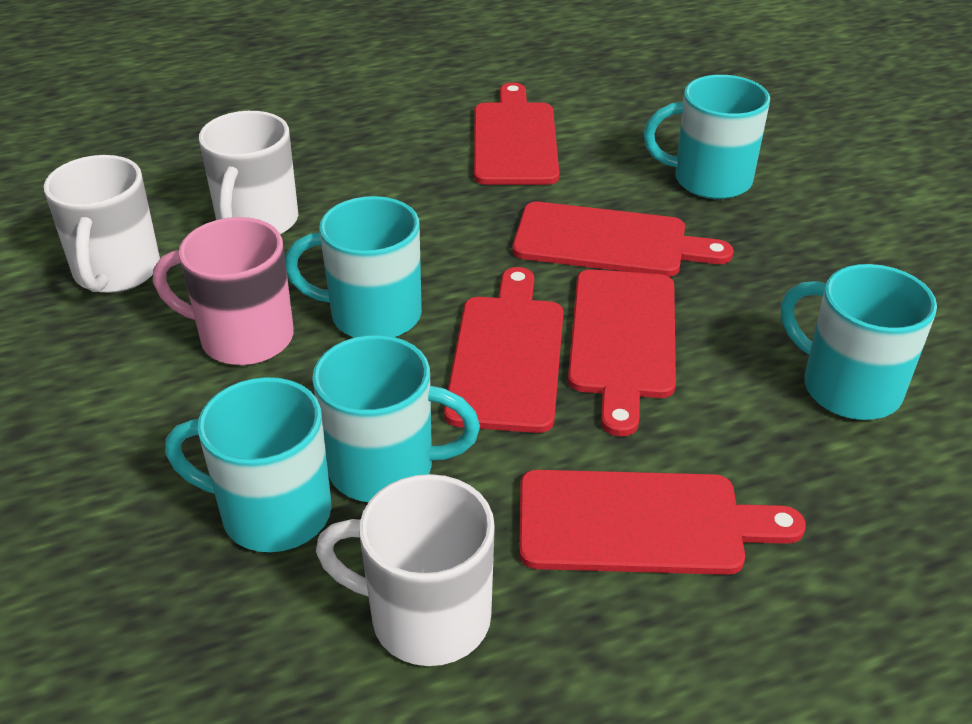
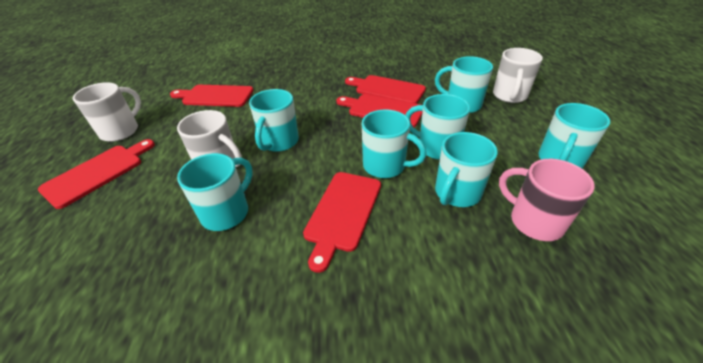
turquoise mug: [165,377,332,552] [285,196,422,337] [312,335,480,502] [644,75,770,199] [781,264,937,420] = 5 -> [177,153,253,231] [249,89,299,152] [362,109,427,178] [406,94,470,160] [435,56,493,113] [435,132,498,207] [538,103,610,169] = 7

